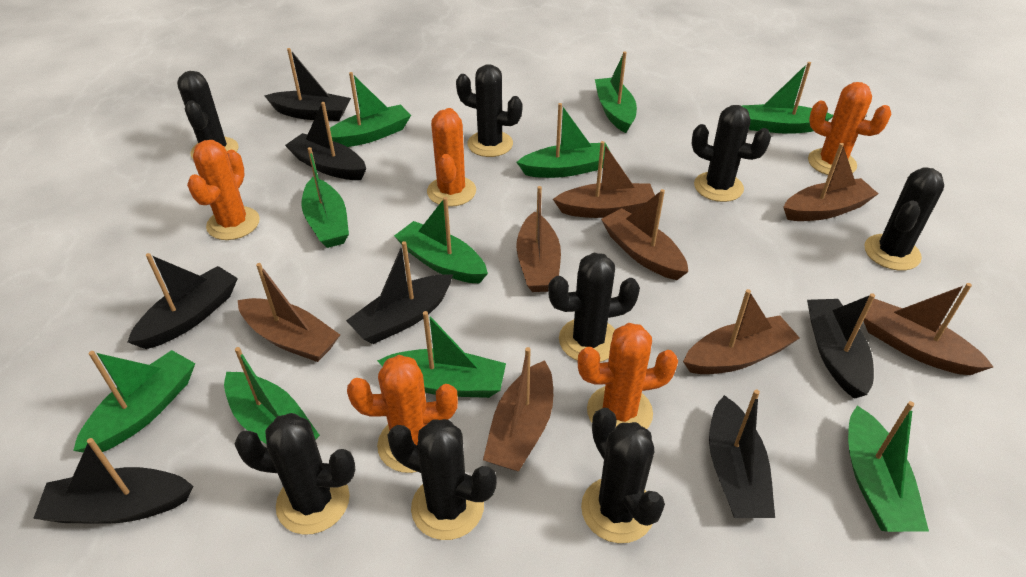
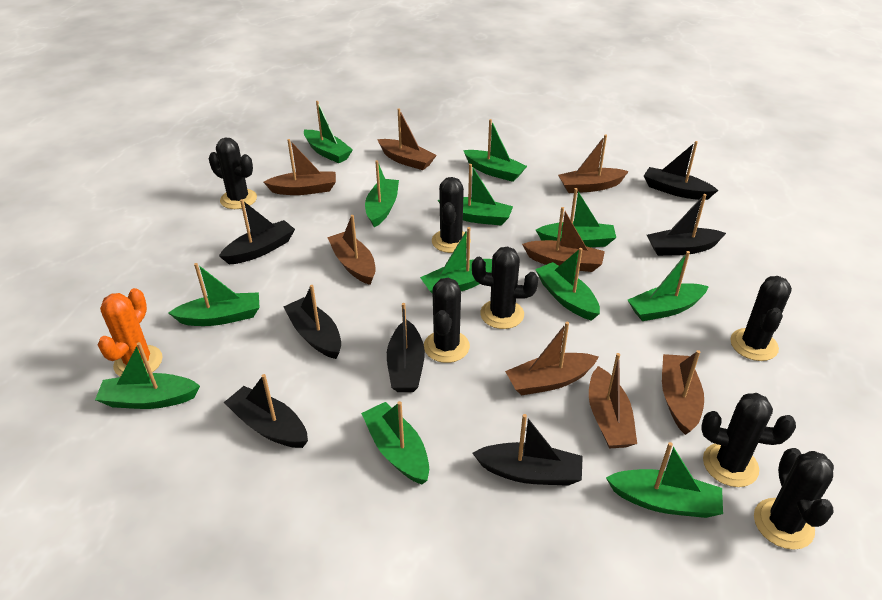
black cactus: [177,71,238,159] [234,413,355,535] [387,419,497,540] [456,64,522,157] [548,253,640,362] [581,408,665,543] [692,105,771,202] [864,167,944,271] = 8 -> [209,137,257,209] [424,278,470,363] [432,177,471,253] [472,246,538,329] [701,393,796,487] [730,276,792,361] [754,448,834,550] = 7
green boat: [73,350,195,452] [224,347,320,444] [301,147,349,248] [330,72,411,147] [377,311,506,398] [394,197,488,284] [517,103,610,178] [595,51,637,133] [741,62,833,134] [848,401,929,532] = 10 -> [95,342,200,409] [168,263,260,326] [304,101,353,163] [361,401,429,484] [365,160,399,227] [420,227,492,294] [438,164,513,226] [463,119,527,182] [535,248,600,321] [536,188,616,247] [606,442,723,518] [628,251,709,321] = 12
orange cactus: [187,140,260,240] [347,355,458,473] [427,108,476,207] [578,323,678,429] [808,82,891,175] = 5 -> [98,288,162,377] = 1

